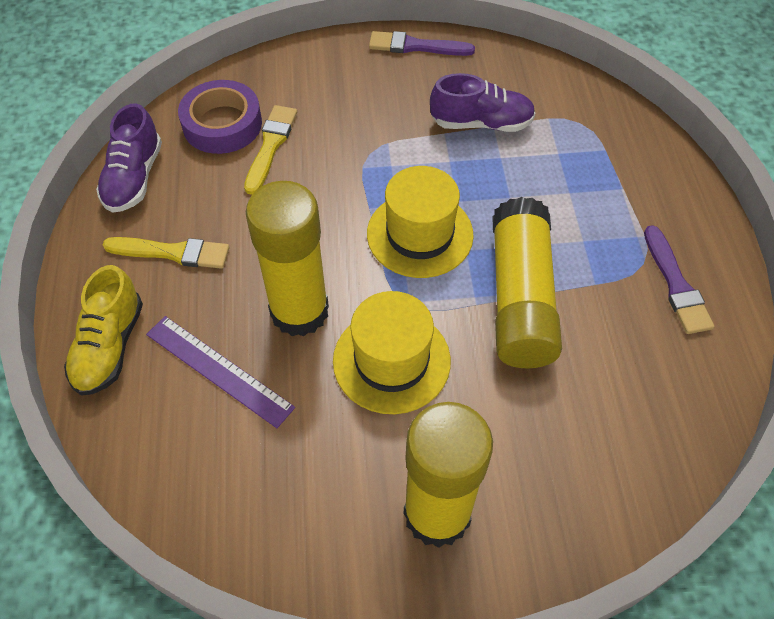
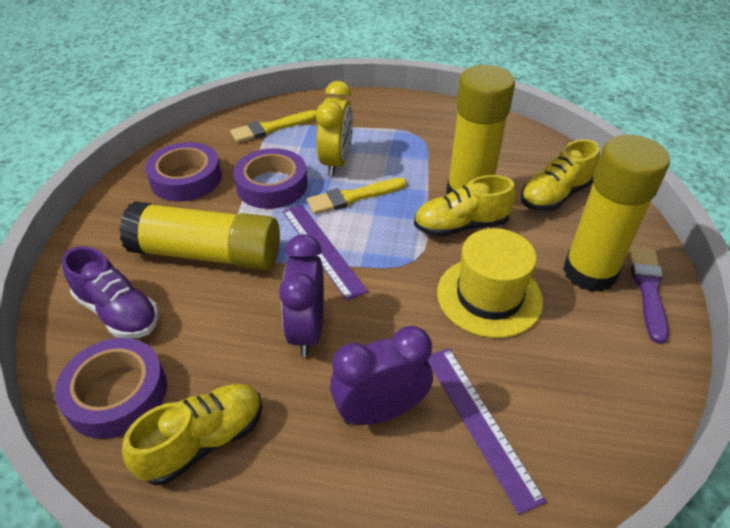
purple brush: [369,31,475,56] [644,225,715,334] = 2 -> [629,248,669,344] = 1
purple clock: none = 0 -> [279,234,324,357] [330,326,433,425] = 2
purple ruler: [146,316,295,428] = 1 -> [283,204,368,301] [427,348,546,515] = 2
purple shoe: [96,103,162,213] [430,73,535,132] = 2 -> [62,246,159,338] = 1
purple tape: [178,80,262,154] = 1 -> [55,338,167,439] [145,142,222,202] [233,148,307,209] = 3
yellow clock: none = 0 -> [316,81,353,176] = 1
yellow hat: [333,291,451,414] [367,166,474,278] = 2 -> [437,228,543,338] = 1
yellow shoe: [64,265,143,396] = 1 -> [122,384,262,485] [414,175,516,237] [521,139,600,211] = 3

